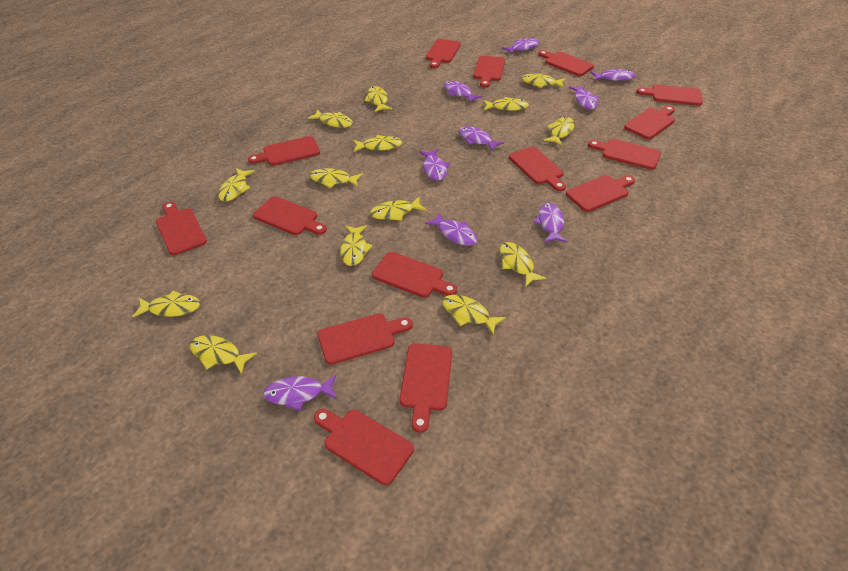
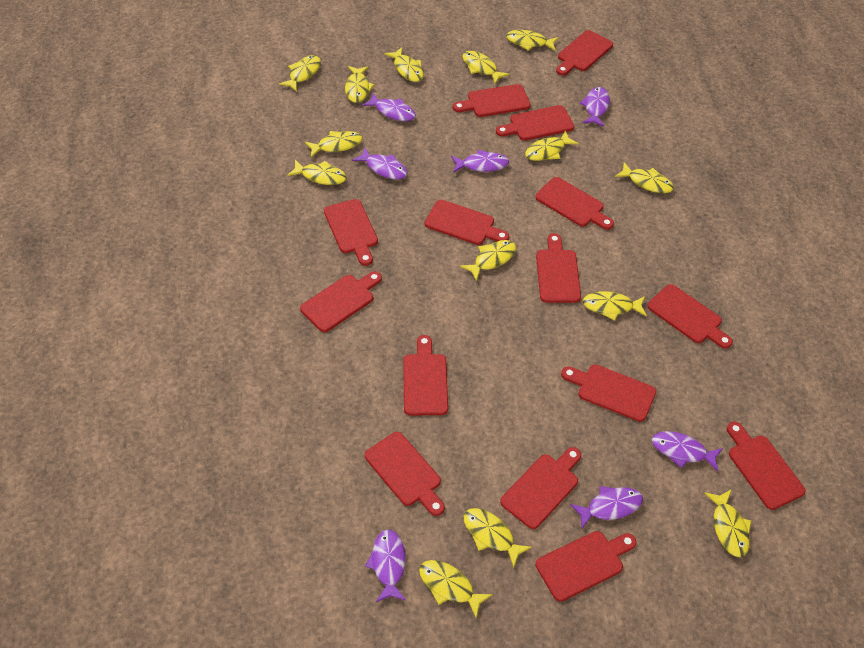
purple fish: [263,375,337,411] [419,149,450,181] [425,212,477,246] [444,81,482,103] [459,126,504,152] [502,38,539,55] [534,203,567,243] [569,85,598,110] [591,68,635,81] = 9 -> [352,148,408,180] [362,93,416,121] [365,530,406,602] [451,150,509,173] [570,486,643,529] [579,87,610,127] [652,431,723,472] = 7

